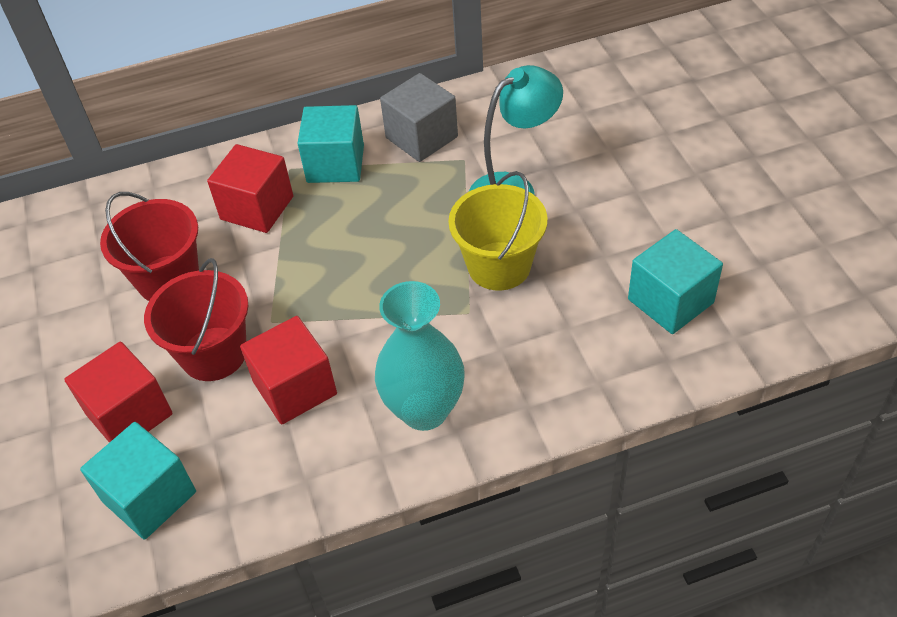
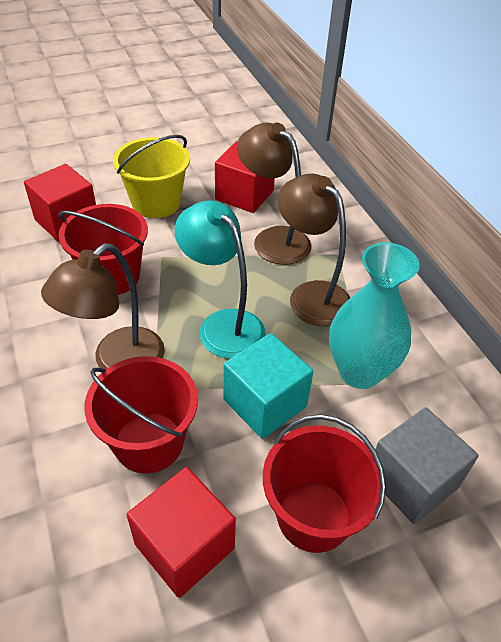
brown lamp: none = 0 -> [41,243,165,369] [237,123,312,265] [278,174,350,326] = 3
red bucket: [100,192,199,301] [144,258,248,381] = 2 -> [58,204,148,295] [84,356,198,474] [263,414,386,553] = 3
turquoise cube: [80,422,196,540] [297,105,364,183] [628,229,723,334] = 3 -> [223,333,313,439] = 1

